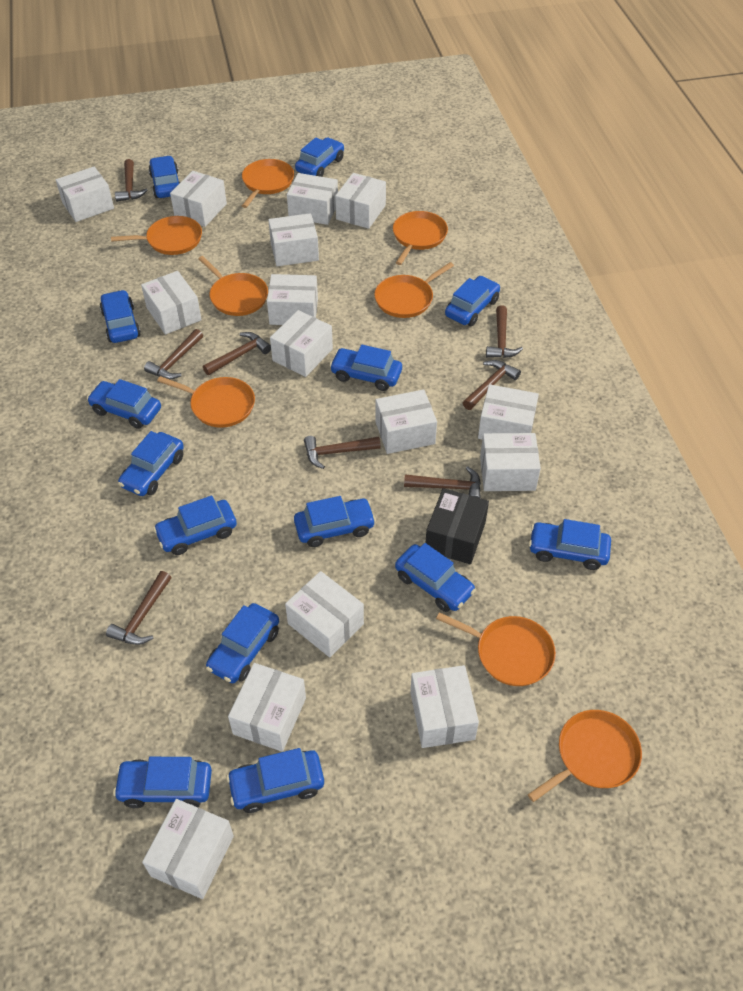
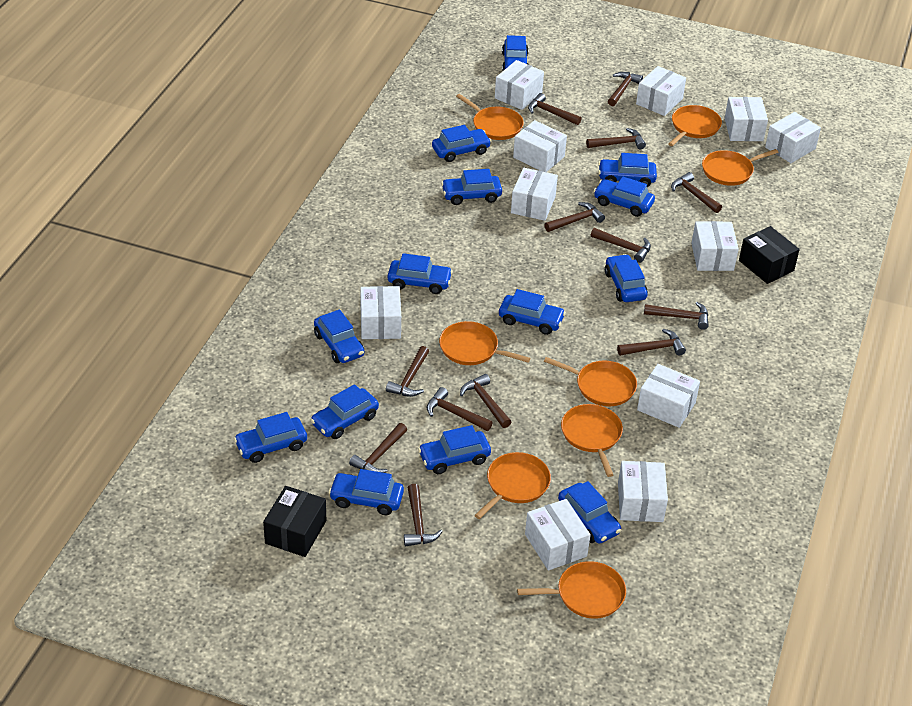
black box: [426,488,489,564] = 1 -> [263,486,327,557] [739,226,800,284] = 2
brown hammer: [106,571,172,645] [115,159,148,202] [144,329,203,380] [203,332,271,375] [304,436,381,469] [404,466,481,498] [463,360,521,410] [486,305,523,358] = 8 -> [349,423,407,473] [386,346,429,397] [404,484,443,547] [427,387,493,431] [460,374,511,428] [528,93,582,125] [544,202,605,232] [586,128,646,149] [591,228,651,263] [608,72,643,106] [617,329,686,356] [644,302,708,330] [671,172,722,213] = 13
white box: [56,166,114,222] [141,271,202,335] [142,799,234,899] [170,171,227,227] [228,663,306,752] [267,274,318,325] [268,213,319,266] [270,310,333,377] [285,571,364,657] [287,173,338,225] [335,173,386,229] [376,390,437,454] [410,665,479,748] [478,384,539,439] [480,433,541,491] = 15 -> [360,286,401,339] [495,60,544,110] [511,168,558,221] [513,120,567,172] [525,499,591,571] [618,461,668,522] [636,66,686,116] [637,364,700,428] [691,221,739,271] [725,97,768,141] [765,112,821,163] = 11

